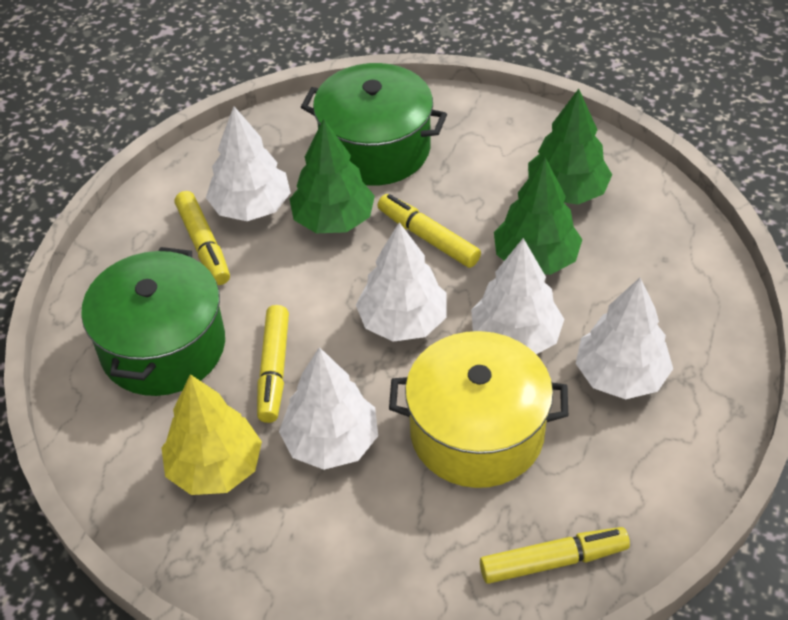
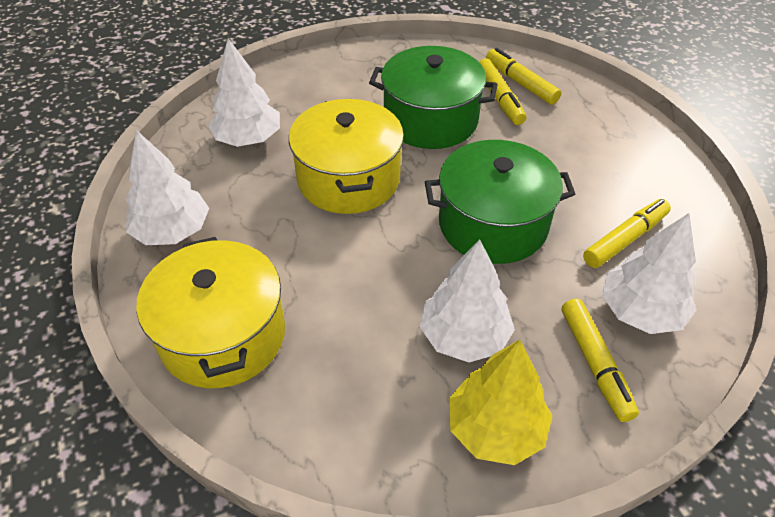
green tree: [290,118,375,233] [494,157,583,275] [528,89,612,205] = 3 -> none = 0
white tree: [206,106,291,221] [279,347,378,470] [356,222,447,342] [471,238,564,354] [576,278,673,399] = 5 -> [126,130,209,245] [208,38,280,147] [420,239,515,362] [602,213,696,334] = 4
yellow pot: [389,331,568,488] = 1 -> [137,237,285,388] [289,99,404,214] = 2

